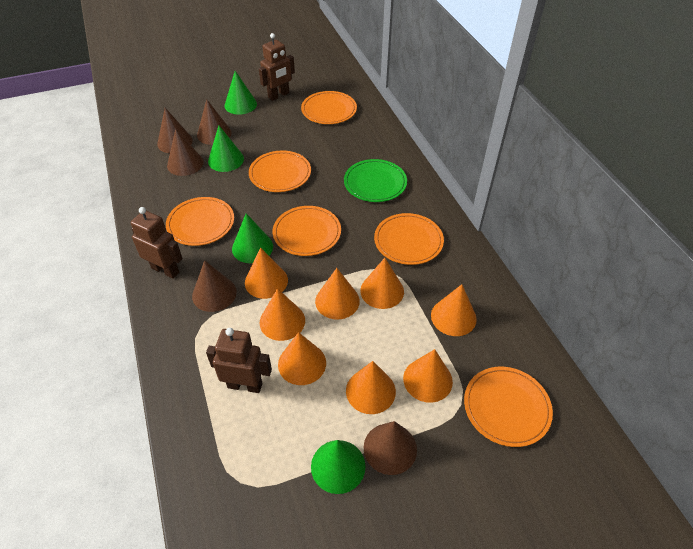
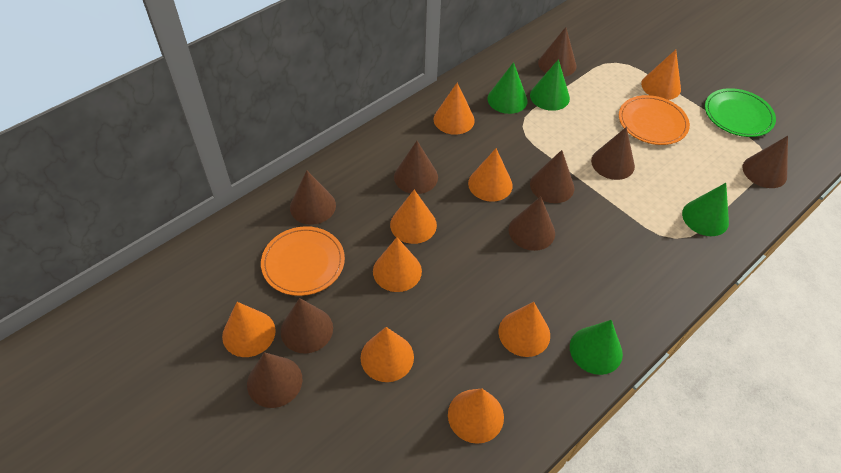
brown cone: [157,108,193,153] [167,129,204,176] [192,260,237,312] [197,99,231,145] [364,421,417,475] = 5 -> [247,352,302,408] [281,298,333,353] [290,171,336,225] [394,141,438,194] [508,196,555,251] [530,150,574,203] [538,27,576,77] [591,127,635,180] [742,136,788,188] = 9
brown robot: [130,207,183,279] [206,328,272,393] [259,33,295,101] = 3 -> none = 0
orange cone: [245,247,288,299] [260,288,305,341] [278,332,326,385] [315,268,360,319] [346,361,396,414] [360,258,404,309] [403,349,453,403] [431,284,477,336] = 8 -> [222,302,276,357] [361,327,414,382] [373,237,422,292] [390,190,437,244] [434,83,475,135] [448,388,504,444] [468,148,513,202] [498,302,550,357] [641,50,681,100] = 9
orange plate: [166,197,234,246] [249,150,311,192] [273,206,341,256] [301,91,357,124] [374,213,444,265] [464,367,553,447] = 6 -> [261,226,345,296] [619,95,690,145] = 2

